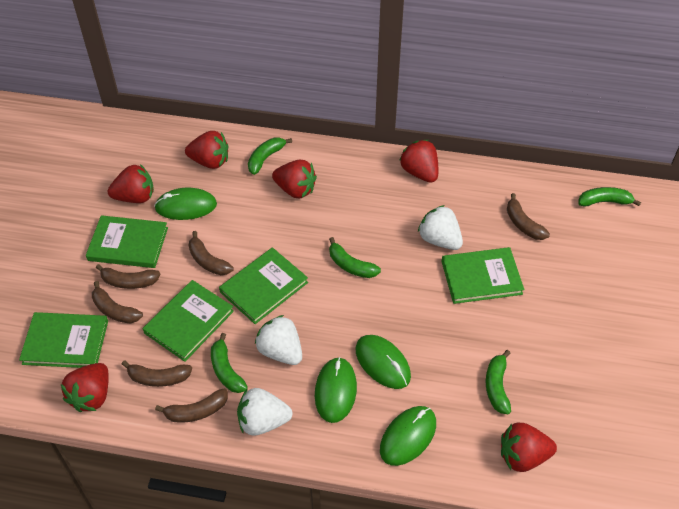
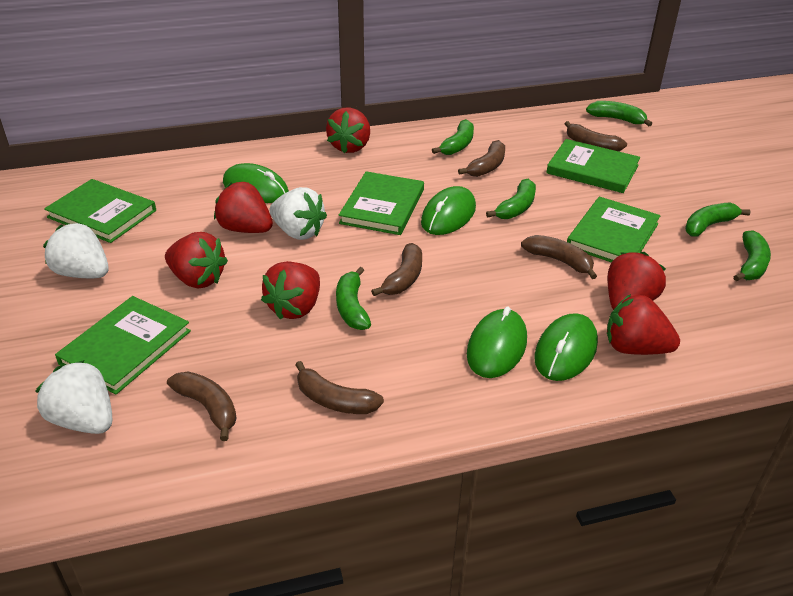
green banana: [211,333,248,393] [248,137,292,175] [329,237,381,278] [486,350,511,414] [578,187,641,207] = 5 -> [336,267,371,330] [432,119,474,155] [486,179,536,219] [586,101,652,126] [685,202,751,237] [734,230,771,281] = 6

